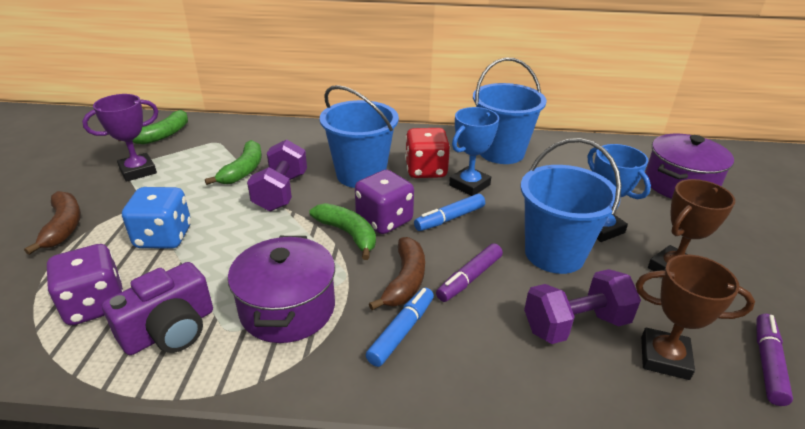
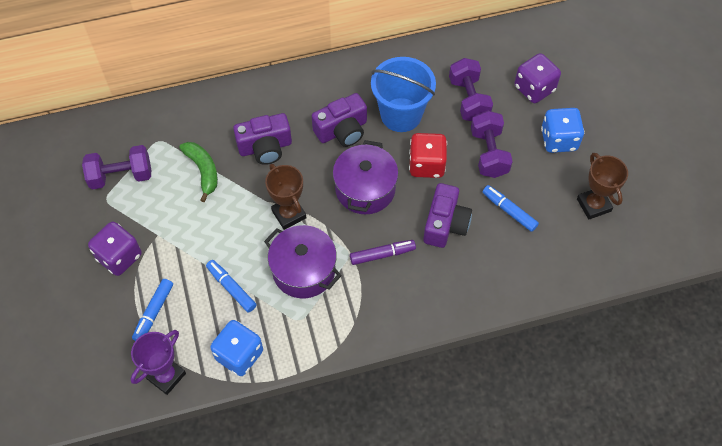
blue bucket: [320,85,399,188] [473,58,547,164] [521,138,621,274] = 3 -> [371,57,436,132] = 1
blue dice: [122,187,191,249] = 1 -> [210,320,263,376] [541,108,585,153] = 2
blue marker: [366,288,434,367] [414,194,485,231] = 2 -> [132,279,173,341] [206,260,257,313] [483,185,539,232] = 3
blue trophy: [449,107,499,196] [587,144,651,242] = 2 -> none = 0
brown banana: [24,191,81,255] [369,237,425,310] = 2 -> none = 0
green banana: [118,110,188,145] [205,140,262,185] [309,203,376,260] = 3 -> [179,142,218,202] = 1
purple camera: [102,262,213,355] = 1 -> [233,113,292,165] [312,93,367,147] [423,183,472,248] = 3
purple dumbbell: [247,140,307,212] [524,269,641,344] = 2 -> [82,145,151,190] [449,58,493,121] [471,111,513,178] = 3
purple marker: [436,243,503,302] [756,314,793,406] = 2 -> [350,240,416,265] = 1

